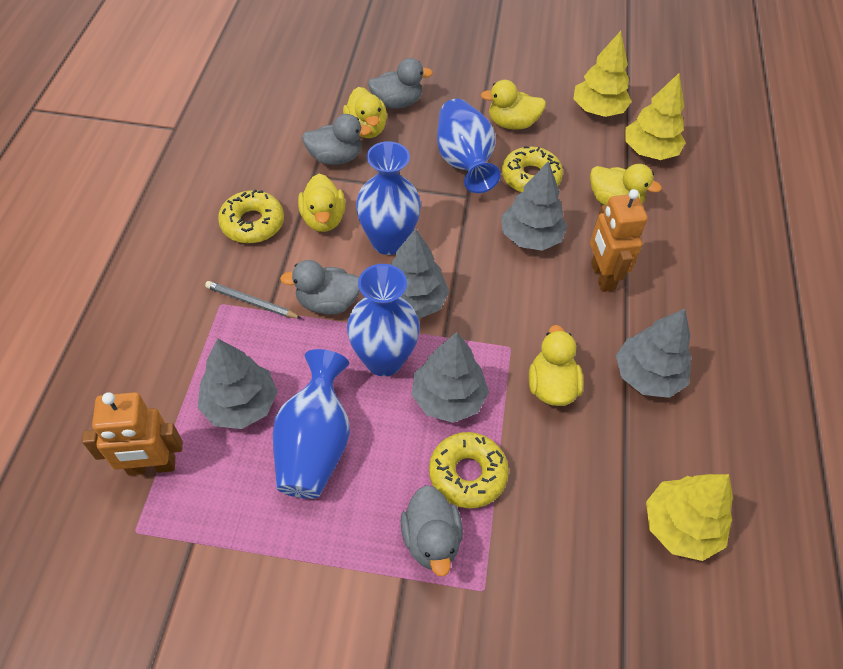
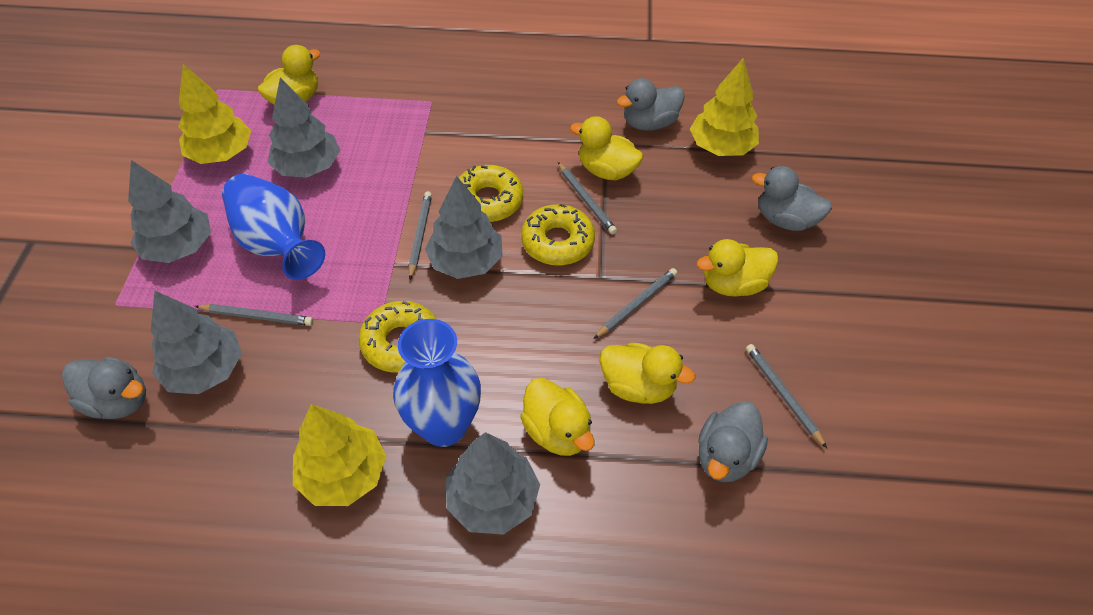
blue vase: [273,349,350,499] [347,264,420,377] [356,141,421,255] [437,99,501,193] = 4 -> [222,174,325,280] [393,319,481,447] = 2
grey pencil: [205,281,302,319] = 1 -> [195,304,313,326] [409,191,432,280] [558,162,617,235] [594,268,677,339] [746,344,827,448] = 5
orange robot: [82,392,183,476] [590,189,648,292] = 2 -> none = 0

